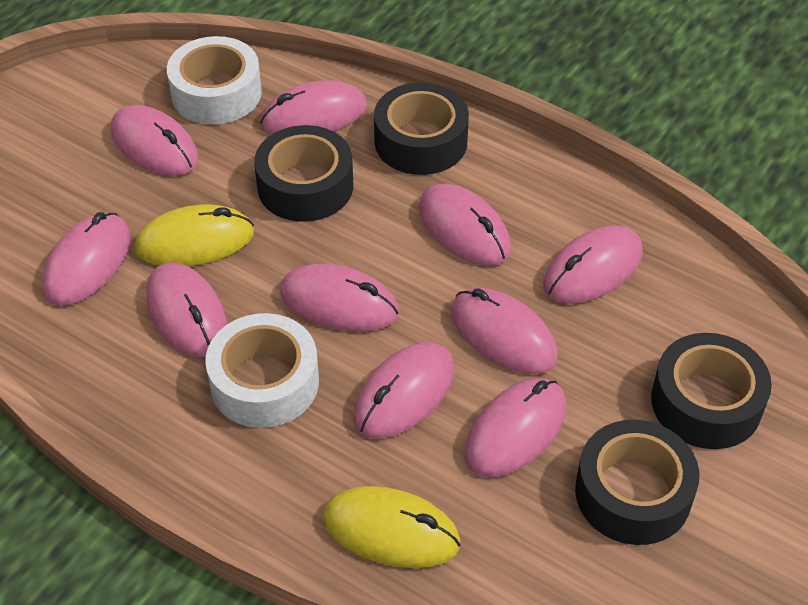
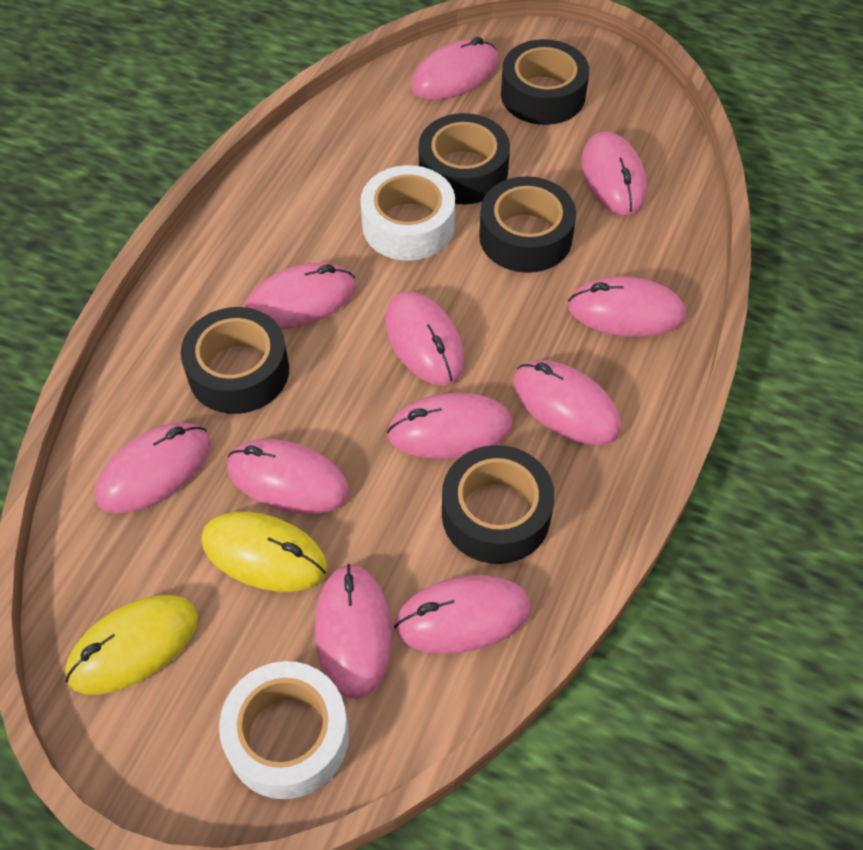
black tape: [254,125,353,222] [374,82,469,175] [575,420,699,545] [651,333,772,449] = 4 -> [181,307,289,414] [419,113,510,204] [442,445,555,564] [479,176,576,273] [501,39,589,125] = 5
pink mouse: [42,212,131,306] [111,105,199,176] [146,262,227,358] [260,80,367,135] [280,264,399,332] [353,342,454,439] [419,184,511,266] [451,288,558,374] [465,378,566,477] [543,226,643,304] = 10 -> [95,422,210,513] [227,439,349,514] [245,263,356,329] [315,564,392,699] [385,291,465,386] [387,393,512,459] [394,575,531,654] [411,37,498,100] [513,360,621,445] [568,276,686,337] [581,131,647,215] = 11

